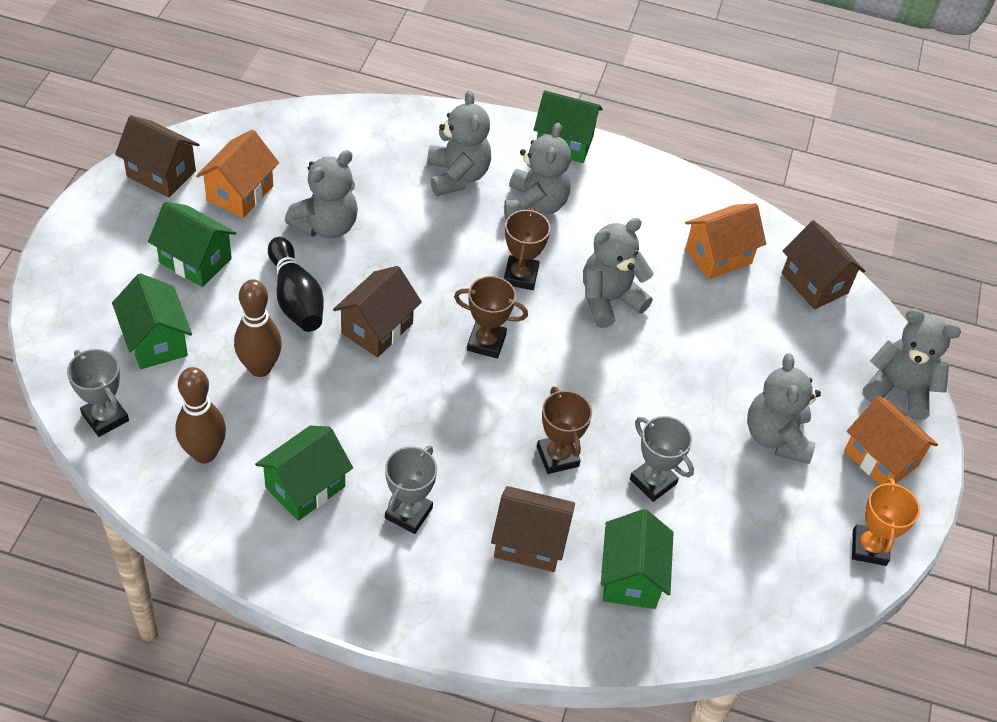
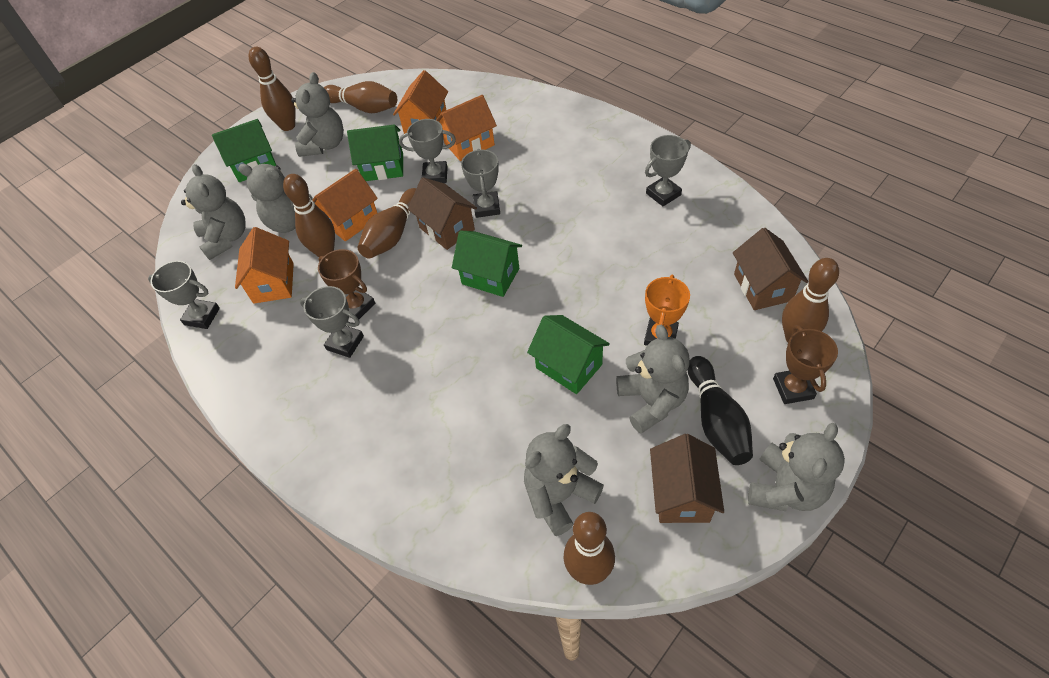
brown bowling pin: [175,367,226,463] [234,280,282,377] = 2 -> [249,47,296,131] [283,174,335,257] [323,81,397,113] [358,188,416,259] [564,512,615,585] [782,258,839,342] = 6
brown house: [115,115,200,197] [333,266,422,357] [491,486,575,572] [782,220,865,309] = 4 -> [408,177,477,250] [650,434,724,523] [733,227,808,310] = 3
brown trophy: [454,276,528,359] [504,208,551,290] [537,387,592,474] = 3 -> [318,249,375,319] [773,325,838,404] = 2
green house: [112,273,192,369] [148,202,236,287] [255,426,353,521] [534,90,603,163] [601,509,674,609] = 5 -> [212,119,276,182] [347,125,403,181] [452,230,522,297] [527,315,610,394] = 4
grey trophy: [67,349,129,437] [385,446,437,534] [630,416,694,502] = 3 -> [148,261,220,329] [300,286,364,358] [399,119,456,183] [461,149,500,218] [645,135,691,206] = 5
orange house: [196,130,279,218] [685,203,766,279] [844,396,938,485] = 3 -> [235,227,294,304] [312,169,378,241] [393,70,448,134] [436,95,497,161] = 4

